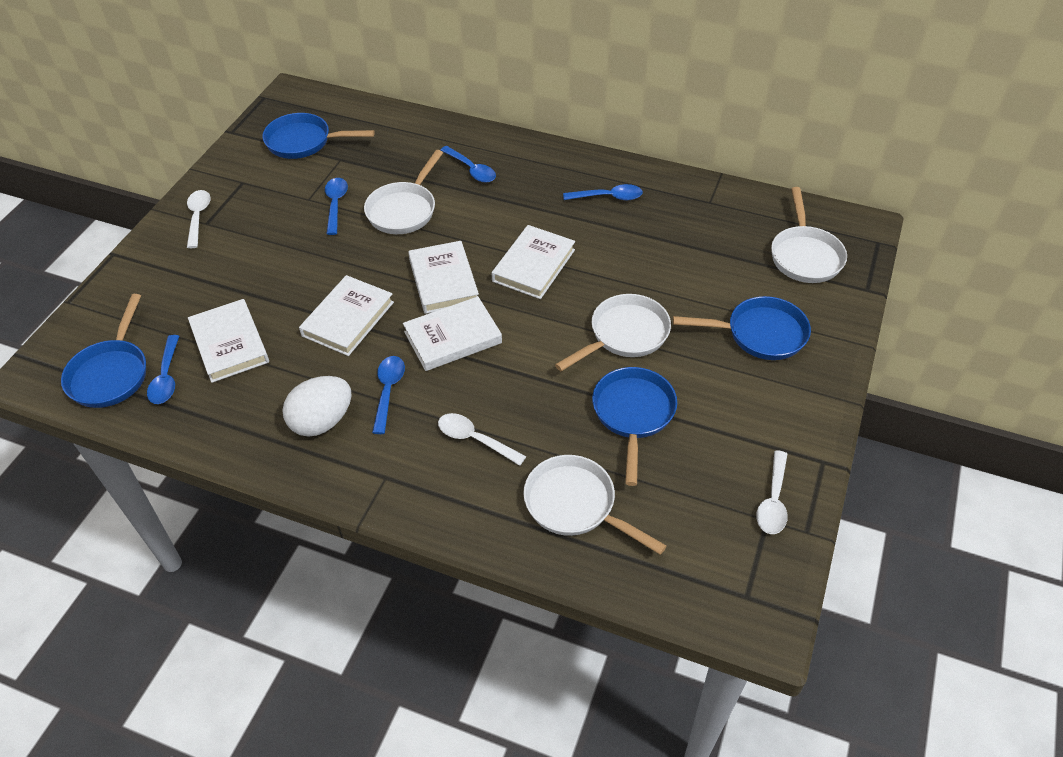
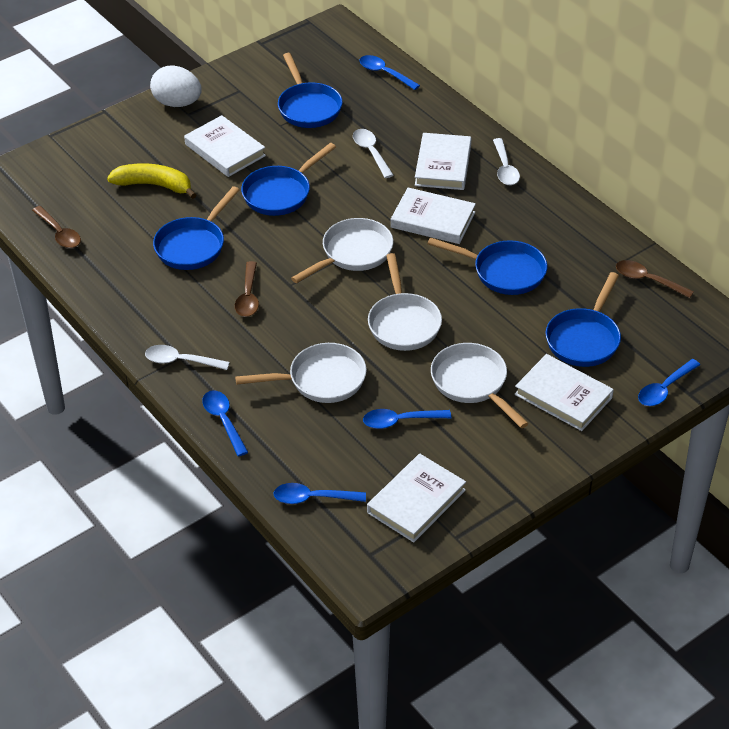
blue pan: [61,294,146,408] [262,113,375,159] [592,367,677,486] [673,296,811,360] = 4 -> [153,186,239,270] [241,143,336,216] [278,53,343,128] [427,237,548,295] [546,272,621,367] = 5
brown spoon: none = 0 -> [32,206,81,248] [235,261,259,317] [616,260,694,298] = 3
yellow banana: none = 0 -> [107,163,196,199] = 1

